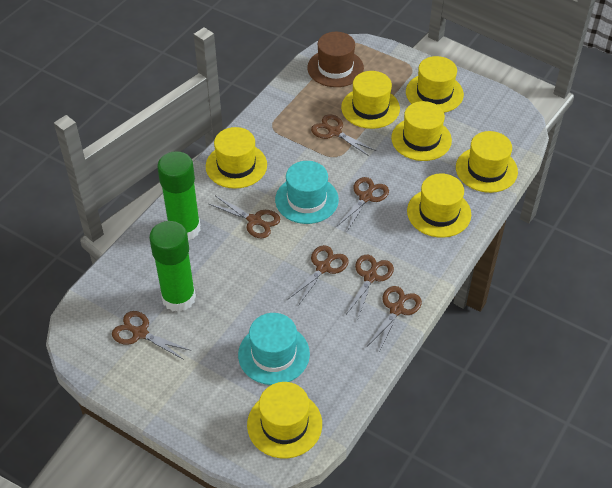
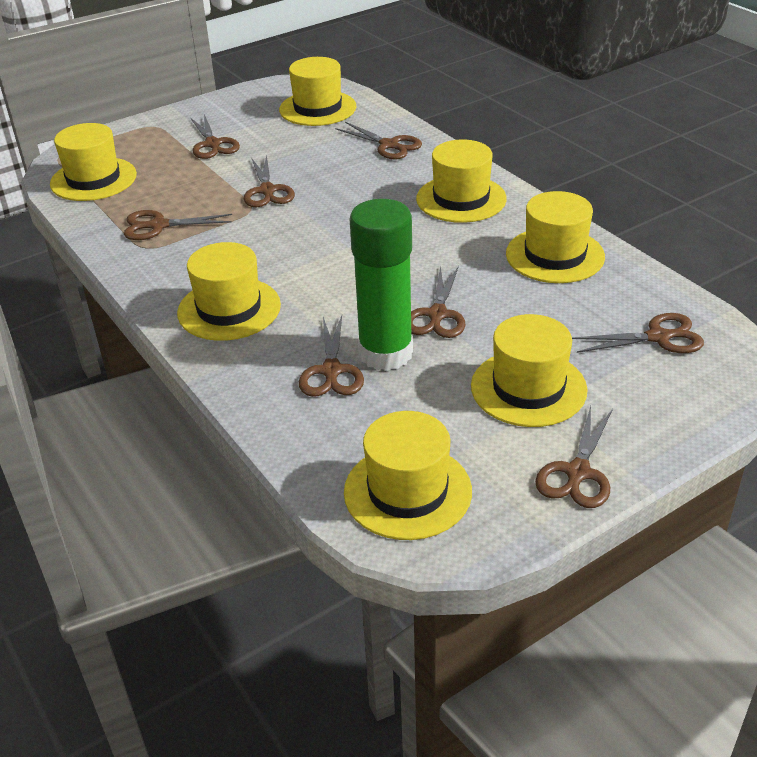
brown hat: [307,32,364,87] = 1 -> none = 0
brown scissors: [112,311,191,360] [209,196,280,239] [288,245,349,306] [311,115,376,156] [336,177,389,233] [346,255,394,318] [367,286,422,351] = 7 -> [124,210,232,240] [190,114,240,159] [244,155,295,207] [299,315,364,397] [336,122,422,159] [411,265,466,338] [535,406,613,508] [572,313,704,353] = 8
green glue stick: [149,221,196,312] [157,151,201,241] = 2 -> [350,199,413,371] = 1
turquoise hat: [238,313,310,385] [275,161,339,224] = 2 -> none = 0

